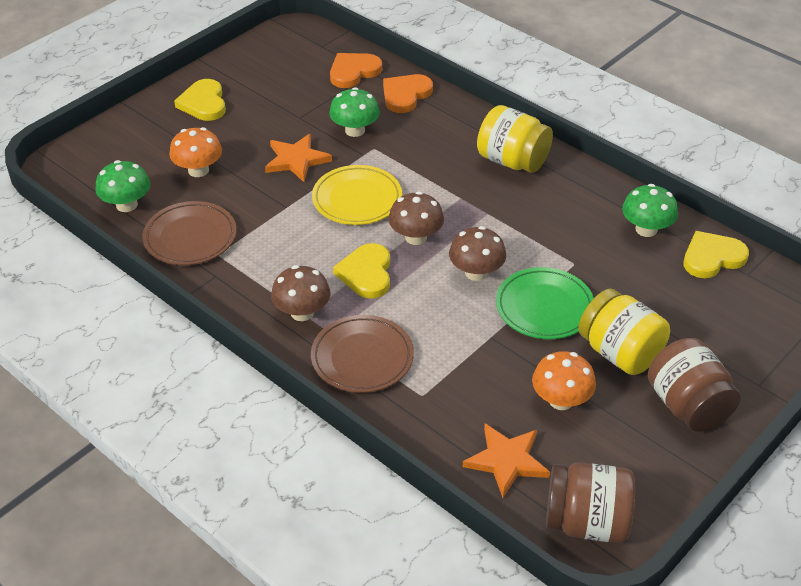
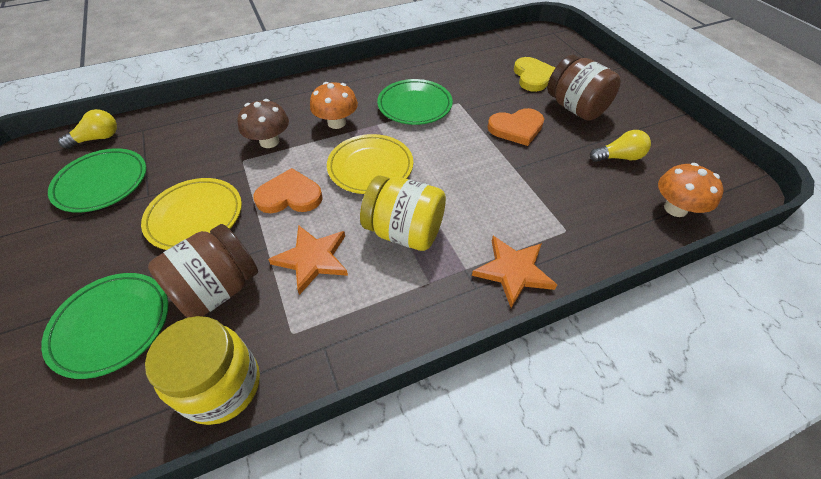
brown mushroom: [271,265,331,321] [388,191,444,245] [449,226,506,281] = 3 -> [237,99,289,148] = 1
brown plate: [142,201,237,265] [311,315,414,393] = 2 -> none = 0
green mushroom: [96,160,150,212] [329,87,380,137] [622,184,678,237] = 3 -> none = 0
green plate: [496,267,594,339] = 1 -> [41,273,168,379] [48,148,146,213] [377,79,453,125] = 3
yellow heart: [174,79,226,121] [333,243,390,299] [684,231,749,278] = 3 -> [514,57,555,92] = 1
yellow light bulb: none = 0 -> [58,109,117,149] [590,130,651,162] = 2
yellow plate: [312,165,402,225] = 1 -> [141,178,242,250] [327,134,413,194] = 2

